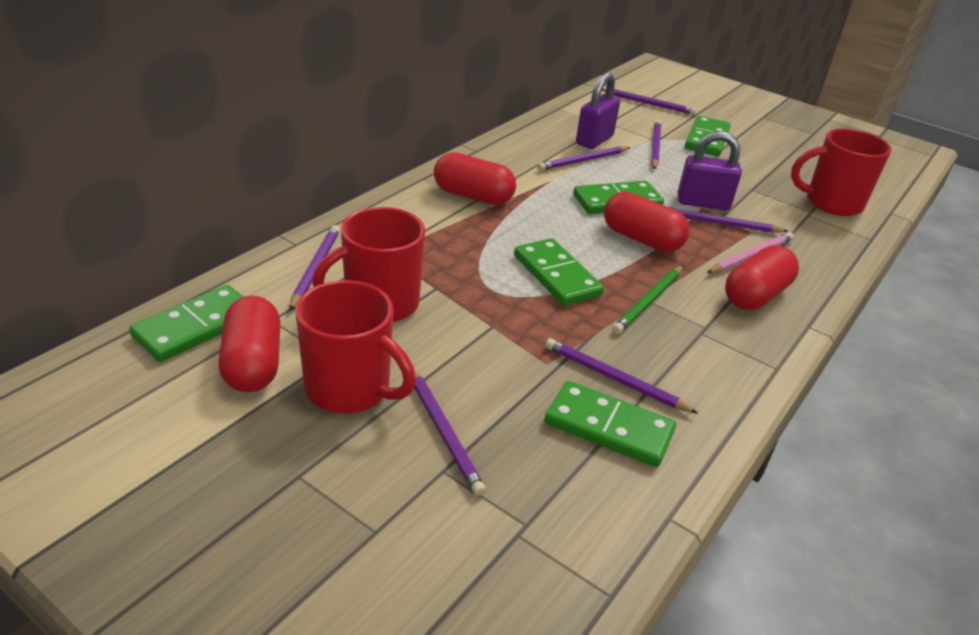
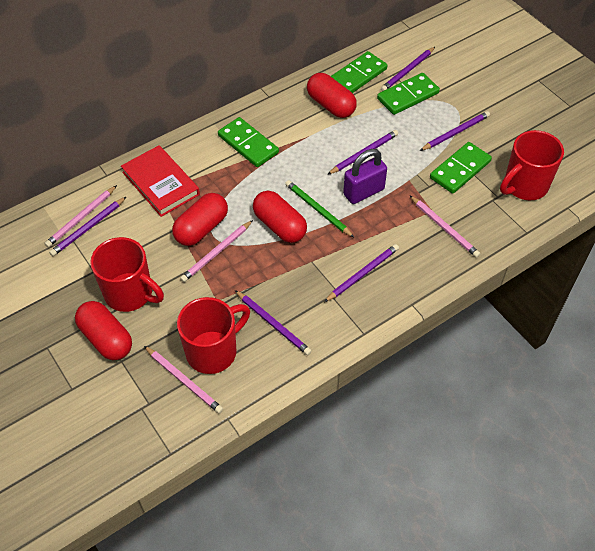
green domino: [129,285,243,362] [514,238,604,306] [545,381,676,467] [573,181,664,214] [685,116,731,156] = 5 -> [218,117,279,167] [331,51,388,93] [377,73,440,115] [430,142,492,194] = 4
pink pencil: [707,232,794,273] = 1 -> [45,185,117,247] [144,346,223,414] [180,220,253,282] [409,195,480,258] = 4
purple padlock: [576,72,620,149] [678,131,742,210] = 2 -> [343,149,387,204] = 1
purple pencil: [289,225,340,311] [414,370,486,496] [538,146,630,171] [545,338,699,414] [602,89,697,115] [651,120,661,169] [669,207,788,233] = 7 -> [49,197,126,256] [235,290,312,355] [324,244,399,302] [327,130,398,175] [381,47,435,91] [420,111,490,151] = 6
red book: none = 0 -> [121,145,200,217] = 1

